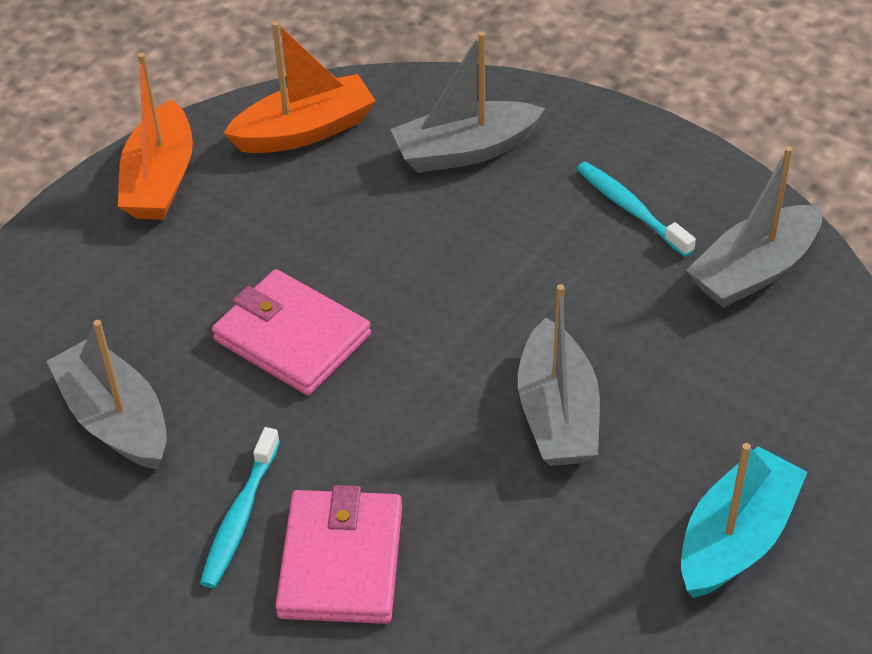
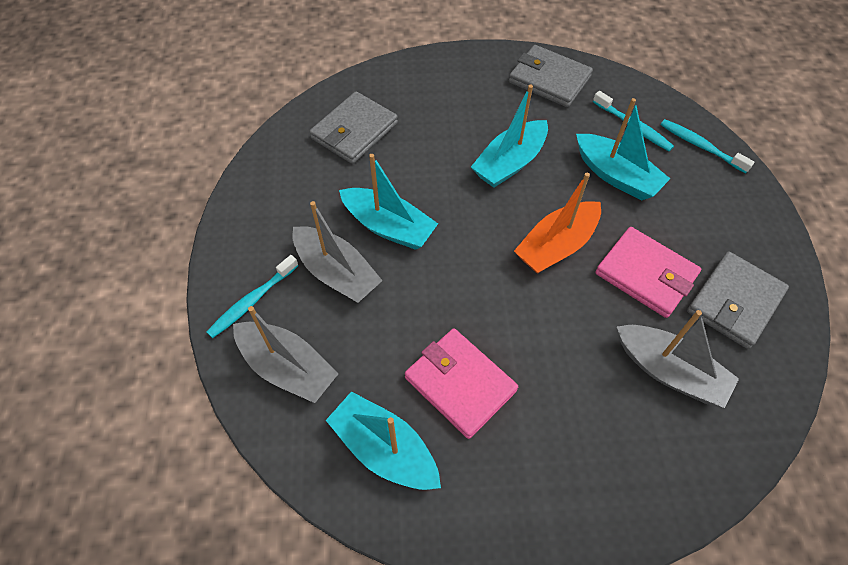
grey boat: [46,320,167,470] [390,31,545,173] [518,284,600,466] [686,146,822,308] = 4 -> [233,306,339,403] [292,201,383,303] [617,310,739,408] = 3
grey wallet: none = 0 -> [310,91,398,164] [509,45,593,107] [687,251,789,349] = 3
orange boat: [118,53,193,220] [223,21,376,153] = 2 -> [514,173,601,274] = 1
turquoise boat: [681,443,808,598] = 1 -> [326,391,441,490] [339,154,438,250] [471,85,548,188] [576,98,670,201] = 4
turquoise toothbrush: [200,427,280,588] [577,162,696,257] = 2 -> [207,255,299,338] [593,91,674,151] [660,119,754,173] = 3

